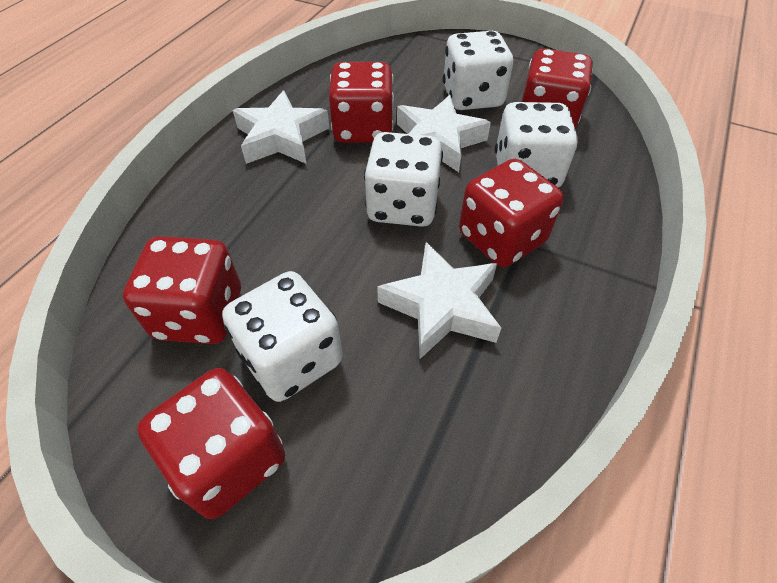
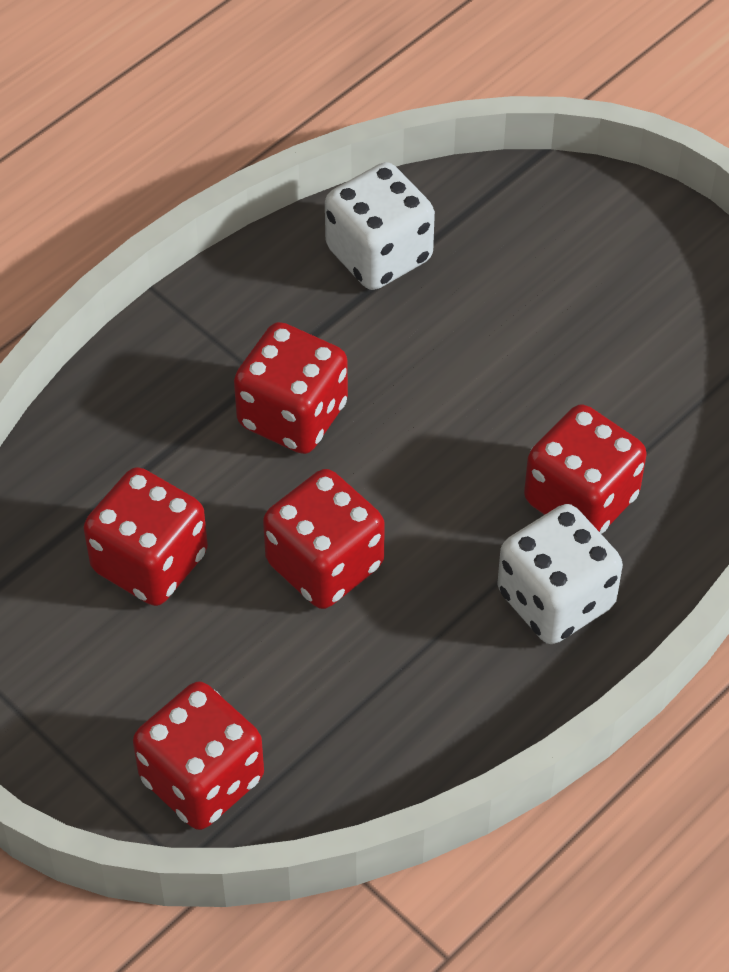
white dice: [222,271,343,402] [364,132,443,227] [443,31,513,110] [495,102,578,188] = 4 -> [325,162,435,290] [497,504,623,644] = 2
white star: [233,90,329,164] [377,242,501,359] [397,95,491,172] = 3 -> none = 0

